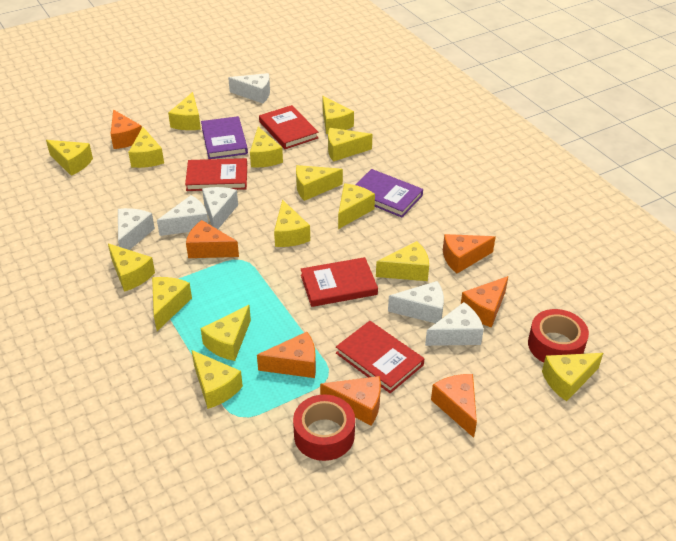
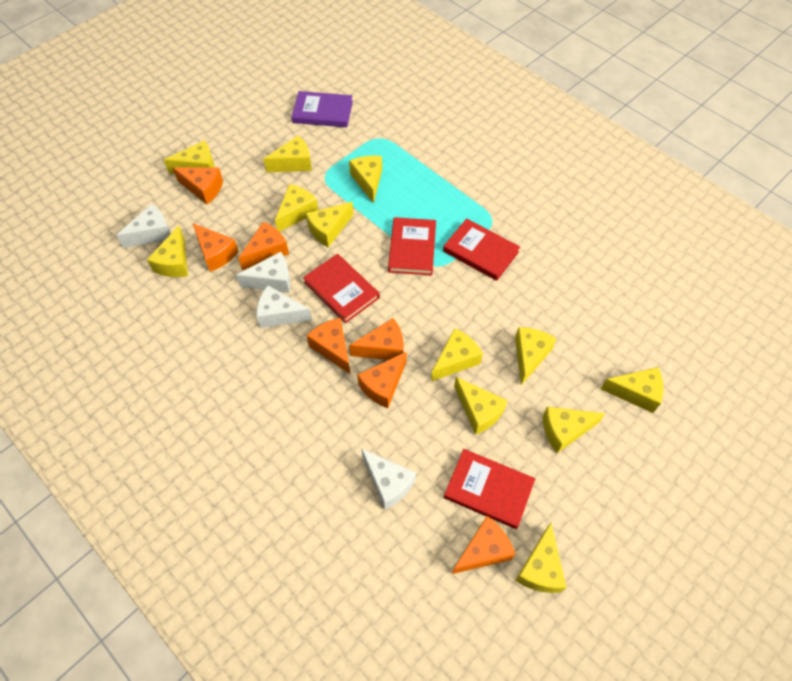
purple book: [201,116,248,159] [355,169,423,218] = 2 -> [292,91,353,127] = 1
red tape: [293,394,355,461] [528,309,589,363] = 2 -> none = 0
white cheese: [118,208,155,250] [157,195,208,236] [202,187,238,229] [228,73,270,104] [388,281,444,323] [425,302,484,346] = 6 -> [116,204,171,248] [236,252,290,293] [256,286,312,328] [362,449,416,509] = 4
yellow cheese: [46,140,93,176] [108,243,155,292] [128,127,164,168] [152,277,192,331] [168,92,201,130] [191,350,243,409] [201,305,251,361] [250,127,283,167] [274,200,310,247] [296,165,343,201] [323,96,354,134] [328,128,373,162] [338,183,375,229] [376,241,429,281] [542,353,603,401] = 15 -> [147,225,188,277] [164,140,214,174] [264,136,312,172] [275,184,318,232] [306,202,354,247] [349,156,382,203] [431,328,483,381] [454,377,508,435] [515,327,556,385] [515,523,567,593] [543,407,605,453] [601,367,664,413] = 12

